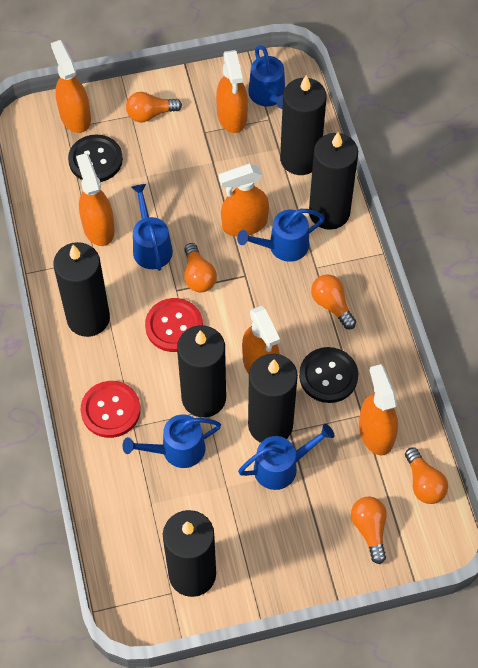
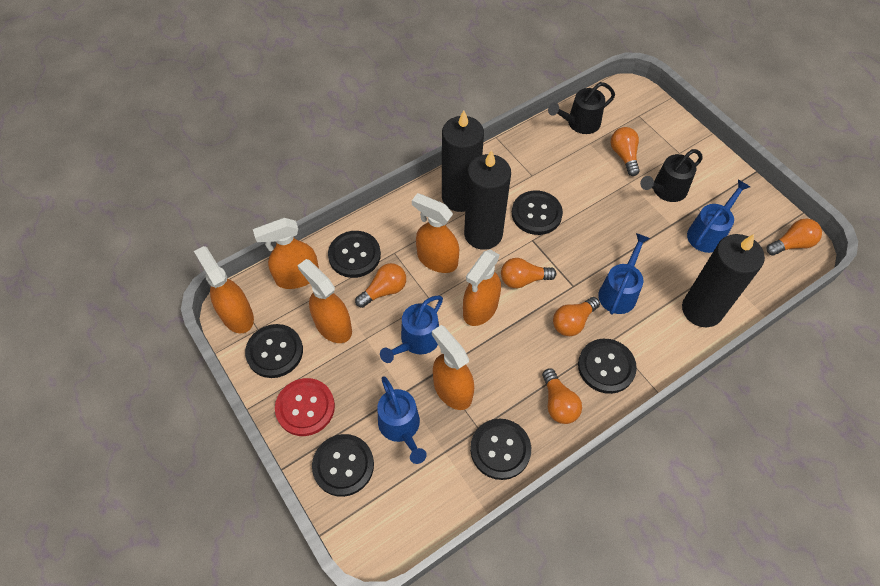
black button: [68,135,123,182] [299,347,358,403] = 2 -> [245,324,303,378] [312,434,374,497] [328,231,381,278] [470,419,531,480] [512,190,563,235] [578,339,637,394] = 6
black candle: [53,242,110,337] [163,510,216,597] [177,325,226,418] [248,354,298,443] [280,75,327,175] [309,132,358,230] = 6 -> [442,110,484,212] [464,150,511,250] [682,234,765,327] = 3
black watering can: none = 0 -> [548,82,615,134] [640,149,703,202] = 2
blue watering can: [123,414,221,468] [131,184,173,271] [237,209,324,262] [238,424,334,490] [248,45,285,109] = 5 -> [377,376,427,464] [380,296,443,363] [598,233,650,315] [687,180,750,253] = 4
orange light bulb: [126,92,182,122] [184,243,217,292] [311,274,356,329] [351,497,387,564] [405,448,448,504] = 5 -> [355,263,406,308] [501,258,556,288] [542,369,582,424] [553,297,600,336] [611,127,640,176] [766,219,822,256] = 6
red button: [80,381,141,438] [145,298,203,352] = 2 -> [275,378,335,436] = 1

